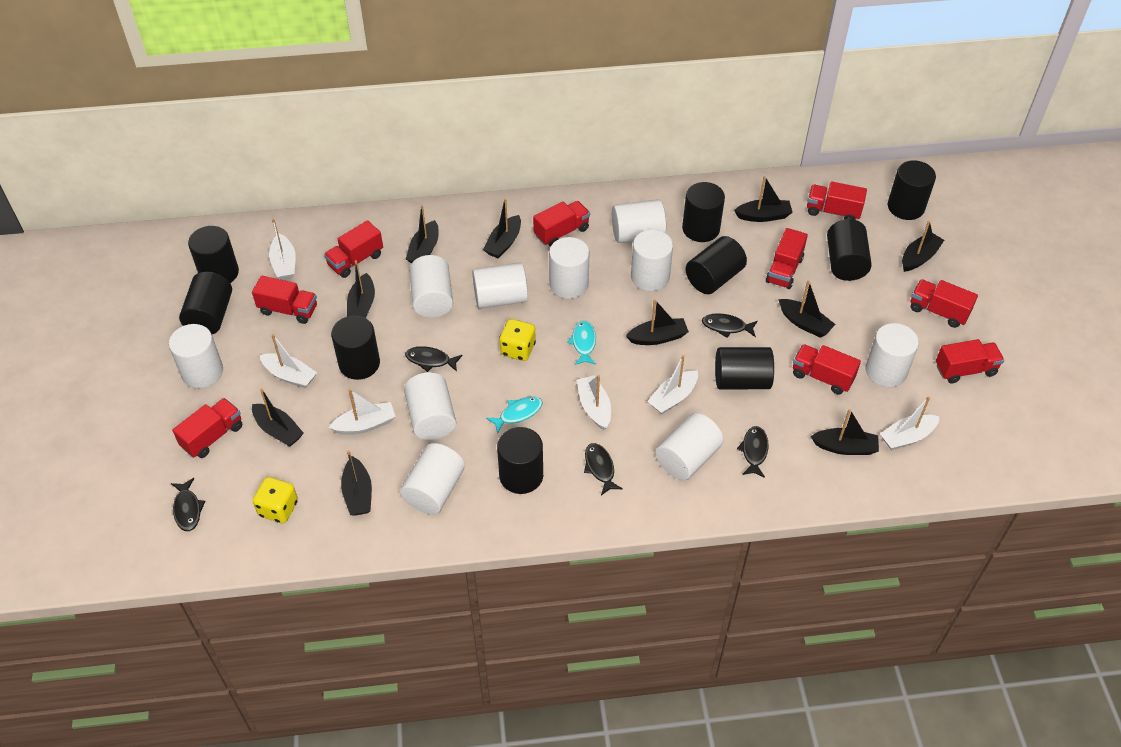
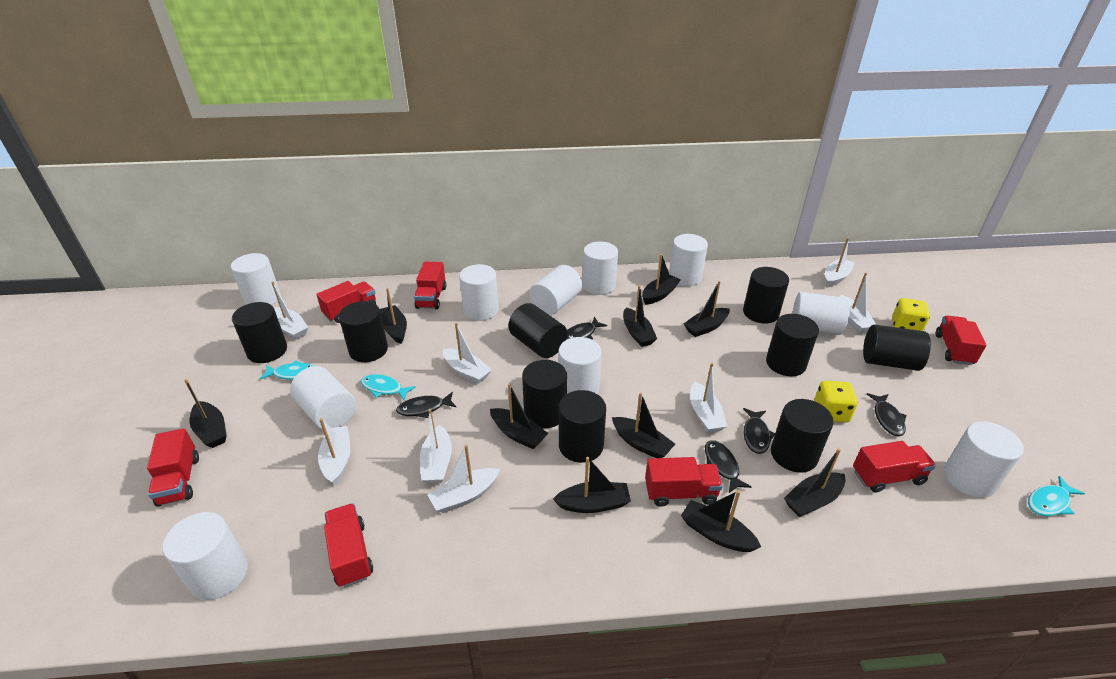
red truck: [172,398,242,458] [252,276,317,324] [324,220,383,278] [533,201,590,247] [766,228,808,289] [793,344,861,394] [807,182,867,220] [911,279,978,328] [936,339,1004,384] = 9 -> [147,428,199,506] [316,281,376,323] [324,503,373,587] [414,262,446,310] [645,457,723,507] [853,441,936,493] [936,316,987,365] = 7
turquoise fish: [486,396,543,434] [567,320,596,365] = 2 -> [259,360,314,380] [361,374,416,400] [1028,476,1085,516] = 3
white boat: [260,334,317,388] [269,219,296,280] [328,389,396,435] [577,375,611,430] [647,355,698,414] [880,396,940,450] = 6 -> [271,281,308,340] [318,418,351,485] [420,409,452,484] [427,444,500,513] [443,323,492,384] [690,363,727,433] [825,237,855,287] [840,273,876,333] = 8

